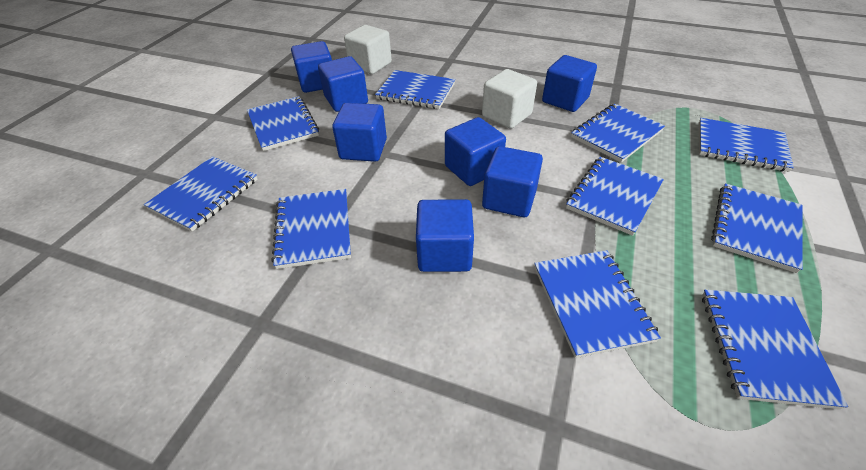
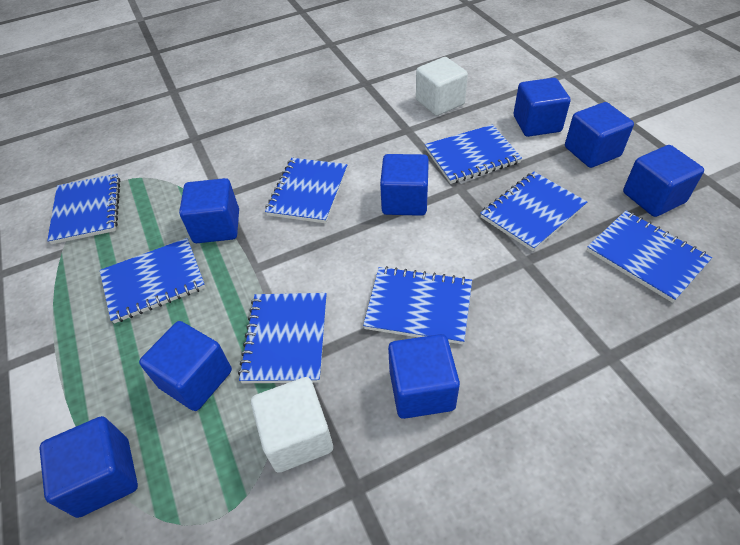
blue cube: [291,41,332,93] [318,56,368,112] [332,103,387,162] [416,199,474,272] [445,117,506,186] [482,146,543,217] [542,55,597,112] = 7 -> [39,416,138,518] [139,321,232,411] [179,178,239,243] [380,154,429,216] [388,334,460,419] [514,78,571,137] [565,102,634,168] [623,145,704,217] = 8
blue notebook: [144,156,258,232] [247,96,319,151] [271,189,351,269] [375,70,455,109] [534,250,661,358] [566,157,664,236] [571,103,665,163] [699,118,794,172] [702,290,848,410] [711,183,803,273] = 10 -> [47,174,120,244] [100,238,206,324] [238,293,327,383] [265,158,348,223] [363,266,472,344] [425,124,522,184] [480,172,587,251] [587,211,712,303] = 8

